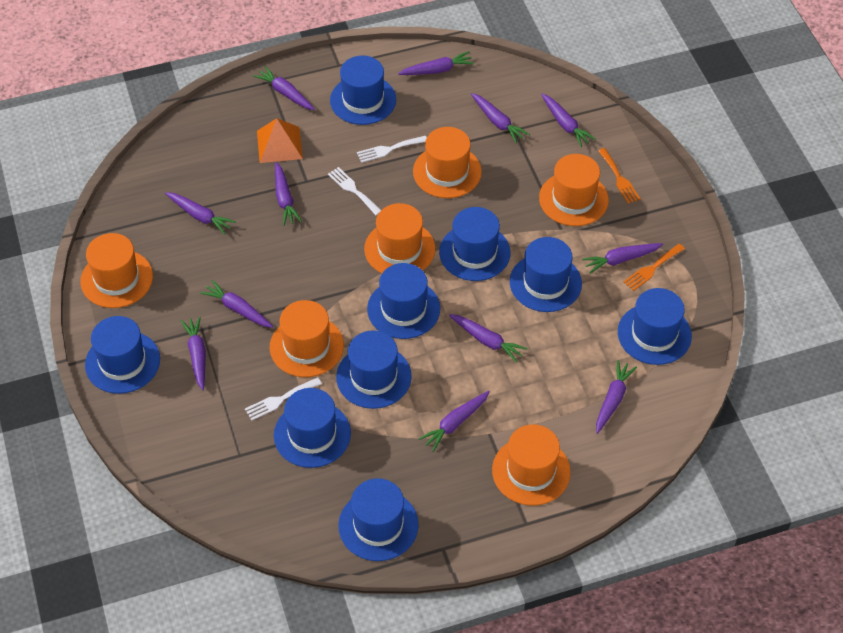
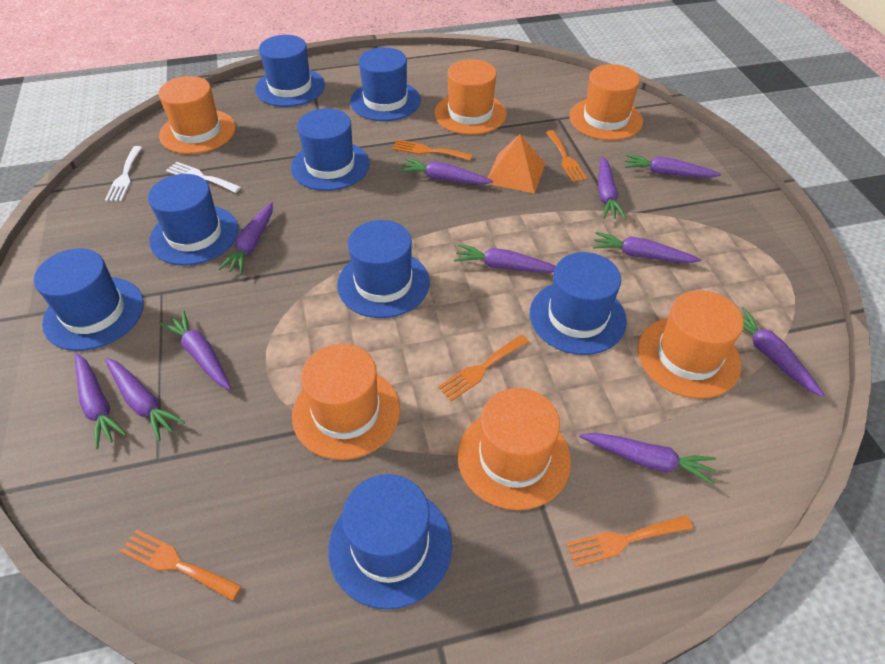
blue hat: [85,316,160,394] [274,388,351,468] [330,56,396,125] [336,330,412,409] [338,478,419,561] [367,263,440,339] [439,207,510,281] [510,237,582,312] [618,288,692,365] = 9 -> [34,248,144,351] [148,174,239,266] [255,35,325,107] [291,108,370,191] [328,474,452,610] [337,220,430,318] [350,47,421,121] [530,252,627,355] = 8
orange fork: [598,148,641,204] [623,244,685,291] = 2 -> [120,530,242,601] [392,139,473,161] [438,335,529,401] [546,130,587,182] [566,515,693,567] = 5
purple carrot: [165,192,236,235] [181,316,206,390] [200,280,274,328] [253,66,315,110] [275,162,302,226] [398,51,474,75] [419,391,490,452] [449,314,527,363] [471,93,530,144] [541,94,596,147] [582,243,663,274] [596,360,637,434] = 12 -> [75,353,127,450] [105,358,185,441] [159,310,231,390] [219,202,273,274] [399,158,493,185] [454,244,556,273] [579,433,716,485] [593,232,701,263] [598,156,626,219] [624,154,721,178] [742,307,825,397] = 11
white fork: [245,377,322,421] [328,167,381,215] [357,136,427,163] = 3 -> [105,146,142,201] [166,162,241,193] = 2

